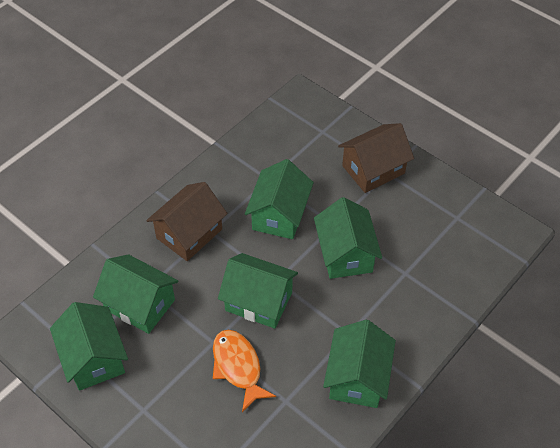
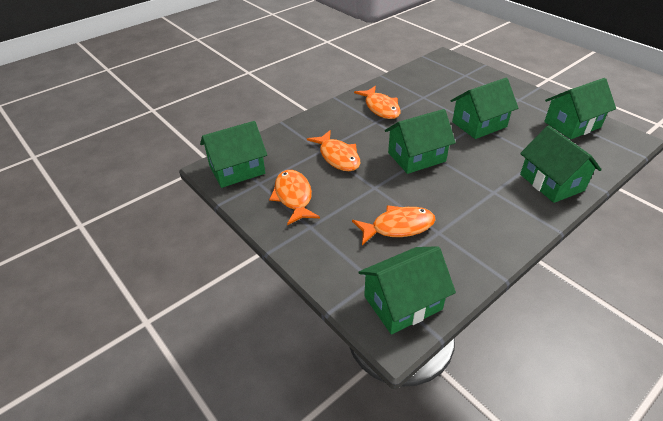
brown house: [146,182,228,261] [338,123,414,193] = 2 -> none = 0
orange fish: [213,330,276,412] = 1 -> [269,170,320,225] [307,130,361,171] [352,205,436,245] [354,86,401,119] = 4

